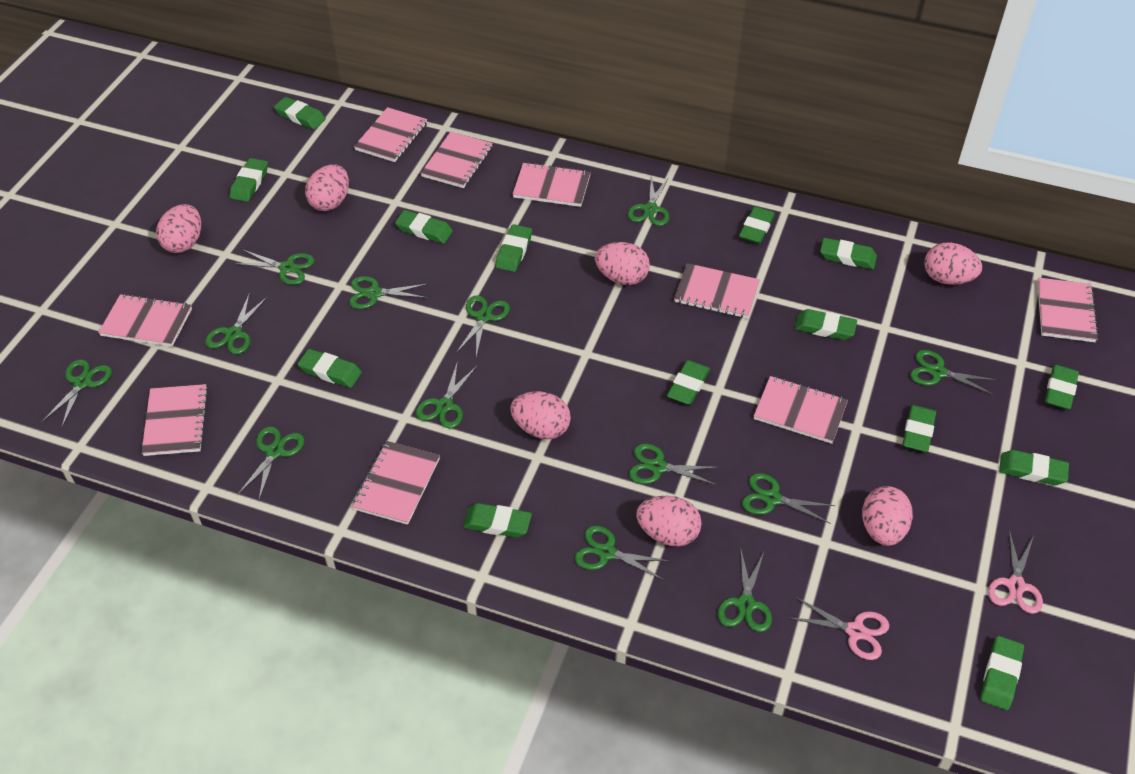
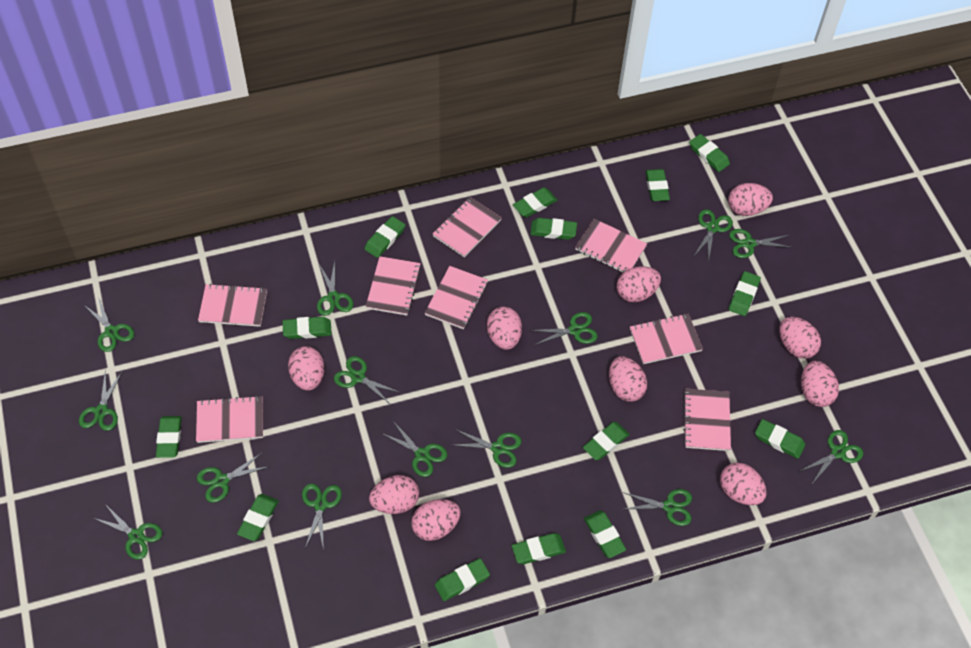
green scissors: [42,359,112,427] [205,293,268,354] [236,249,314,285] [238,426,304,500] [349,276,428,309] [416,361,477,428] [456,295,510,357] [575,526,669,580] [628,176,669,226] [629,443,719,485] [718,550,772,632] [742,473,835,523] [910,350,997,395] = 13 -> [79,372,122,431] [83,297,134,352] [94,504,162,560] [197,453,269,503] [302,484,342,550] [317,261,353,316] [334,356,401,405] [382,421,447,477] [454,429,522,468] [530,312,598,345] [622,489,692,526] [694,209,733,260] [729,229,793,258] [800,430,863,484] = 14
pink egg: [156,204,201,253] [305,165,349,211] [510,391,571,439] [595,242,650,285] [636,496,702,547] [862,486,913,546] [924,242,982,285] = 7 -> [288,346,325,391] [369,475,419,514] [411,499,461,541] [487,307,522,350] [609,356,647,402] [617,267,661,302] [720,462,767,505] [728,183,773,216] [779,317,821,359] [801,361,839,407] = 10
pink notebook: [98,294,192,347] [141,384,208,456] [352,441,440,525] [354,107,427,162] [421,132,493,188] [512,162,591,207] [674,263,760,318] [754,376,848,444] [1037,277,1099,342] = 9 -> [196,395,263,443] [198,283,267,327] [366,256,421,316] [425,266,488,329] [433,197,502,257] [575,219,647,272] [630,313,703,364] [683,388,731,451] = 8
pink scissors: [790,597,889,660] [988,530,1043,614] = 2 -> none = 0

